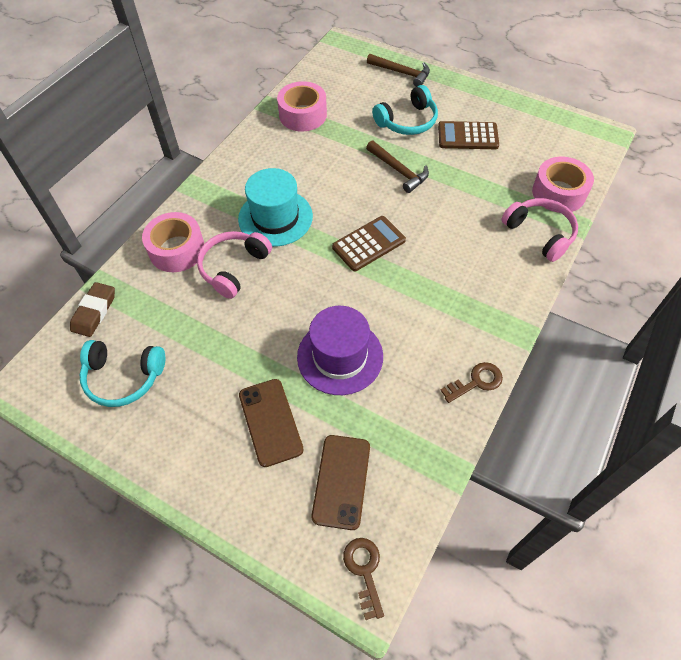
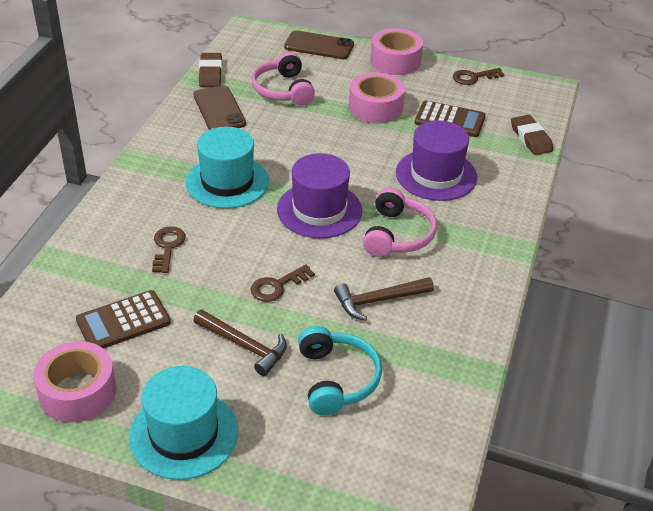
brown eraser: [70,282,115,337] = 1 -> [199,53,222,87] [511,115,553,155] = 2
brown key: [343,538,384,620] [440,362,503,403] = 2 -> [152,226,186,273] [251,264,315,302] [453,68,505,85] = 3
purple hat: [297,306,383,395] = 1 -> [277,153,362,238] [396,120,477,201] = 2
turquoise hat: [238,168,313,247] = 1 -> [129,366,238,480] [186,127,269,209] = 2
turquoise headphones: [80,340,165,407] [372,85,438,135] = 2 -> [298,326,382,415] = 1

